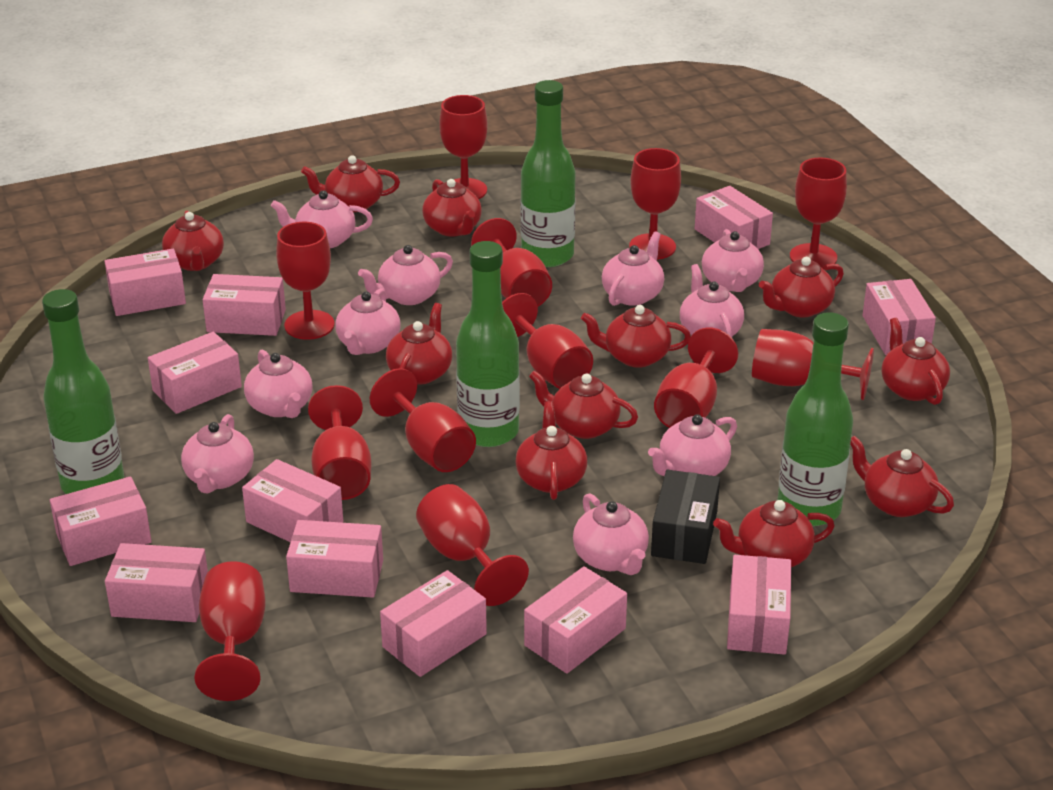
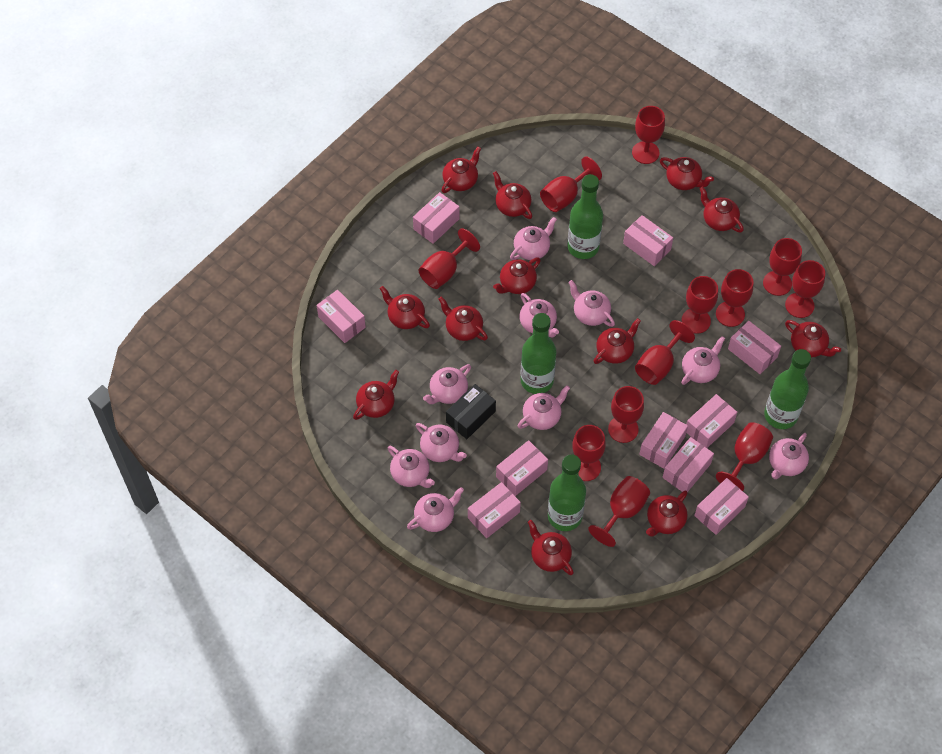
pink box: [50,476,152,566] [104,249,186,316] [105,543,208,622] [148,332,242,414] [203,274,286,336] [242,459,343,542] [286,520,383,598] [380,570,487,677] [524,566,627,674] [695,186,773,249] [727,555,791,655] [863,279,936,355] = 12 -> [317,290,366,343] [413,192,460,244] [468,482,521,538] [496,440,548,496] [623,215,673,266] [639,412,688,469] [662,437,714,492] [686,394,737,448] [694,478,749,535] [728,321,781,374] = 10
red teapot: [162,211,224,271] [301,155,400,212] [386,303,452,385] [422,179,482,237] [515,401,587,500] [529,371,638,439] [581,305,691,368] [713,500,835,567] [759,257,844,317] [850,436,954,517] [881,318,950,405] = 11 -> [353,370,399,420] [379,286,430,329] [438,297,488,341] [441,147,481,193] [493,171,532,219] [493,258,541,294] [528,520,574,575] [594,318,641,364] [646,490,688,537] [660,157,714,190] [699,186,744,232] [785,320,841,357] = 12

